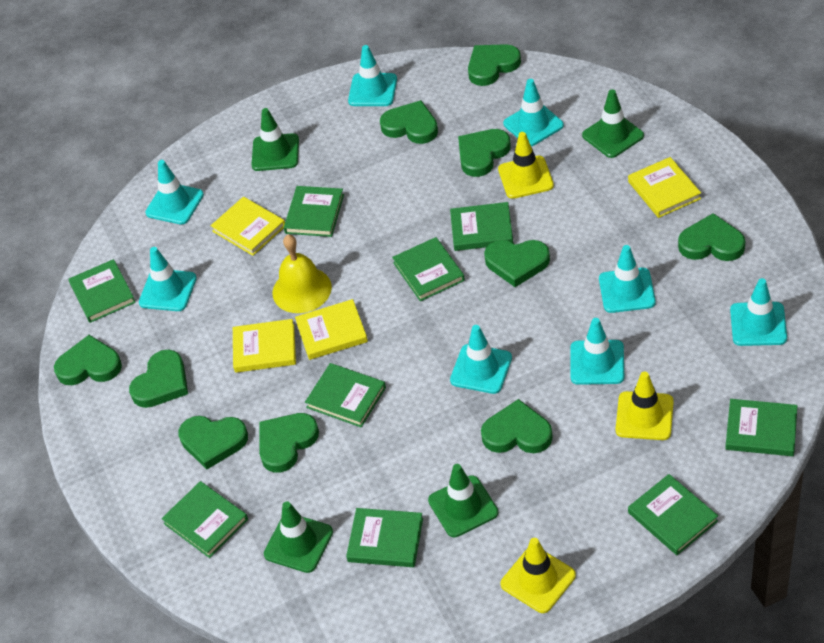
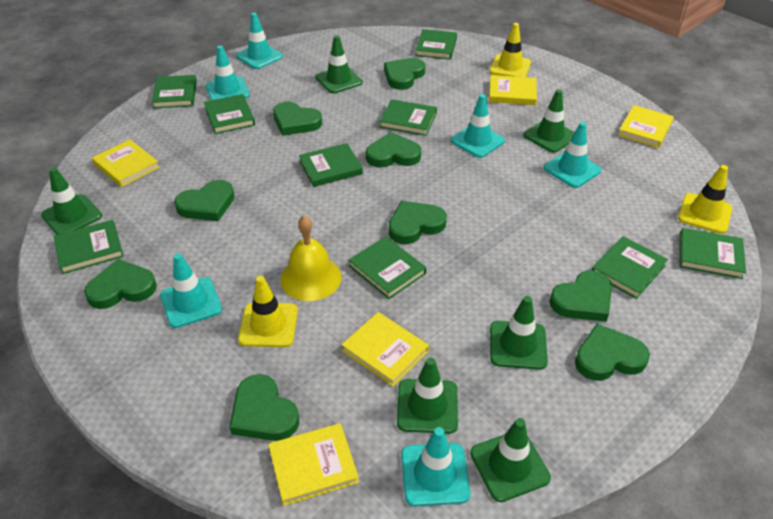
green heart: [54,335,122,385] [129,349,188,408] [178,416,248,469] [259,413,319,473] [380,100,438,144] [458,129,511,177] [468,44,521,86] [481,399,553,453] [484,240,550,287] [678,213,745,261] = 10 -> [84,259,157,309] [174,180,234,221] [229,374,299,441] [273,102,322,136] [366,132,421,168] [384,58,425,90] [389,201,447,244] [550,271,612,322] [575,324,650,381] = 9
green traffic cone: [252,108,299,171] [264,501,333,573] [428,464,498,537] [582,89,644,158] = 4 -> [41,167,102,235] [315,35,363,94] [397,358,458,434] [470,418,551,502] [490,296,548,370] [523,89,575,153] = 6
turquoise traffic cone: [139,247,197,311] [145,160,204,224] [348,45,397,106] [450,325,512,394] [503,79,564,146] [571,318,624,385] [599,245,656,313] [730,278,787,346] = 8 -> [160,253,222,328] [206,45,250,100] [236,13,283,69] [401,427,471,506] [451,94,505,158] [544,122,601,188] = 6
yellow book: [211,197,285,256] [233,319,296,373] [295,299,368,360] [628,157,701,218] = 4 -> [92,139,160,187] [268,423,359,506] [342,312,429,387] [489,75,537,105] [618,105,674,148] = 5

